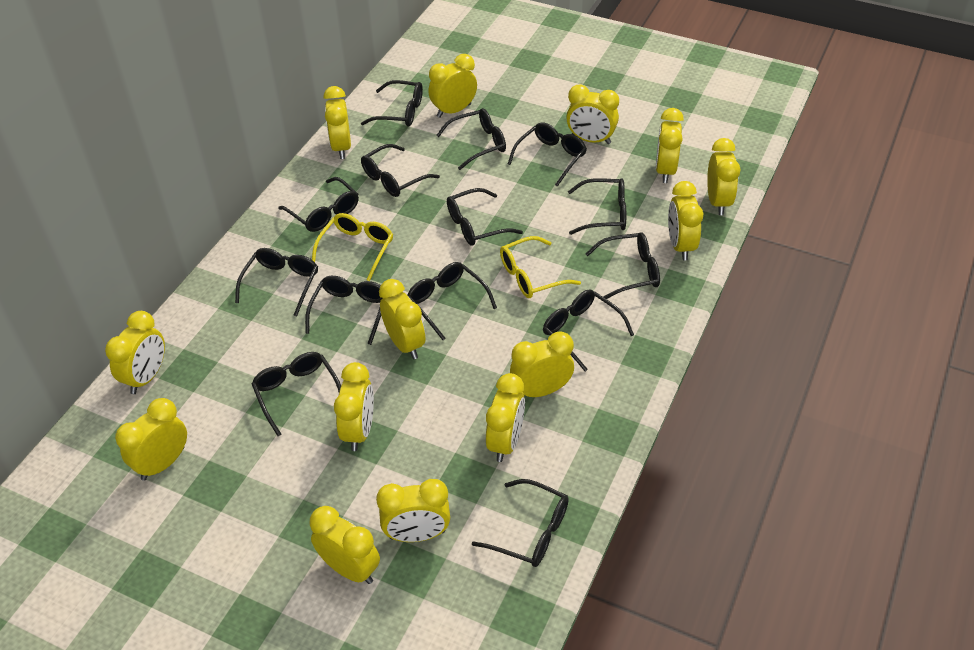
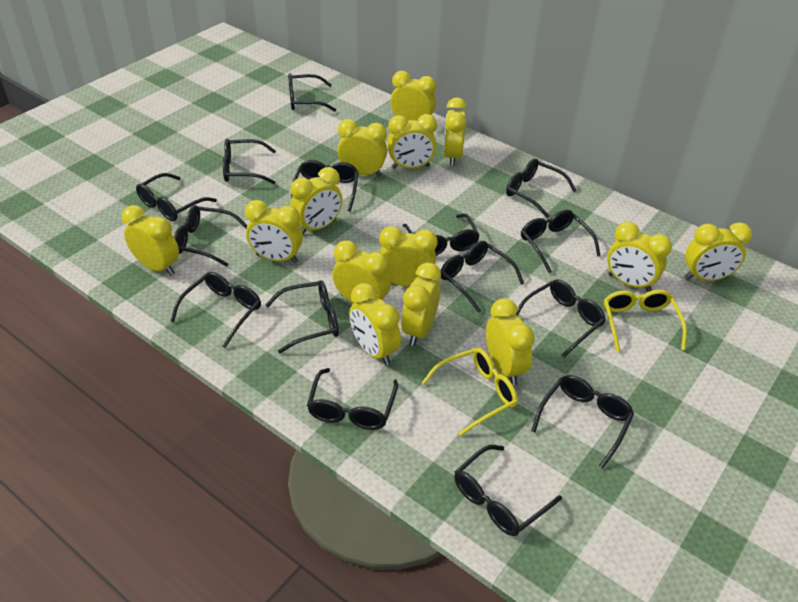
black glasses: [235,248,318,317] [252,352,341,436] [278,177,359,232] [305,276,382,345] [361,80,423,127] [361,144,440,197] [407,262,497,340] [436,108,506,170] [447,188,523,246] [472,479,569,567] [508,122,587,187] [543,289,634,371] [568,178,626,235] [586,232,660,299] = 14 -> [136,173,217,221] [170,272,261,348] [174,205,247,267] [223,139,276,184] [266,280,339,354] [288,73,336,111] [291,160,359,212] [307,368,398,430] [403,214,480,256] [441,241,524,313] [454,445,562,536] [506,159,577,218] [515,279,606,358] [521,209,601,273] [531,375,634,468] = 15

